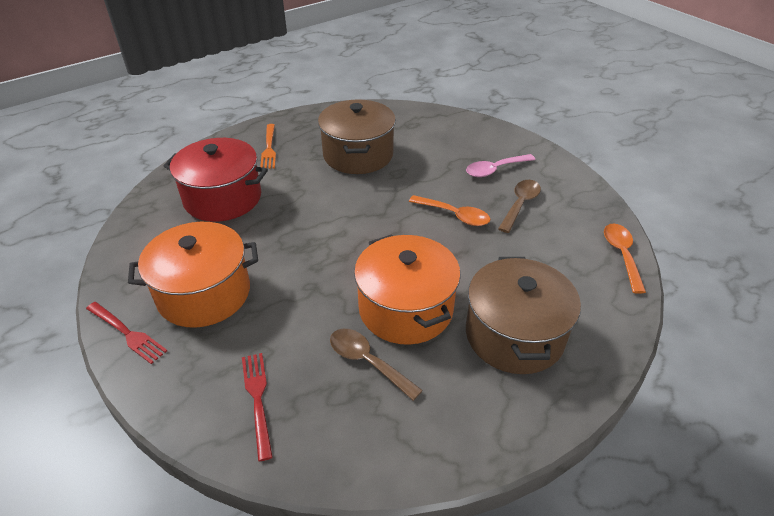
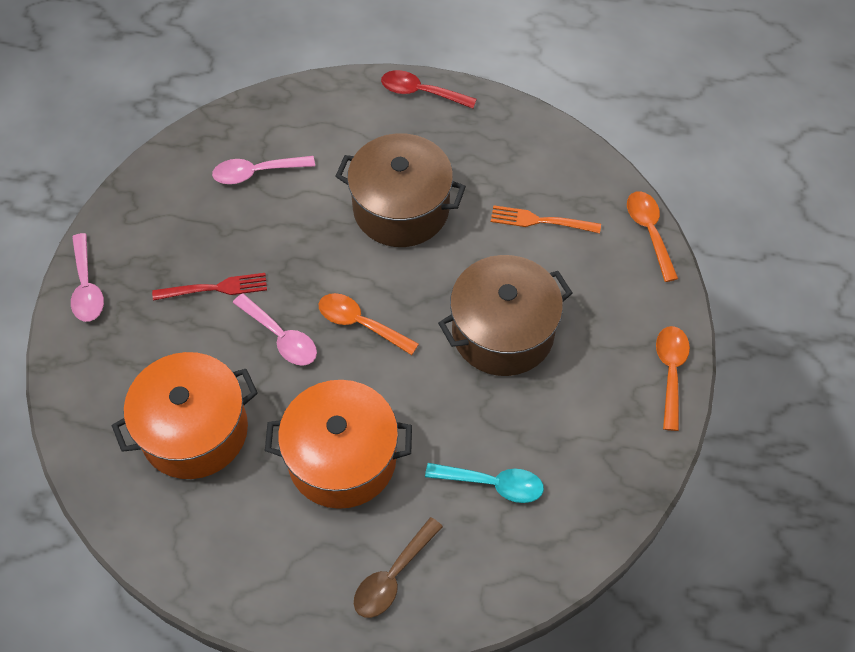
brown spoon: [330,329,423,401] [498,180,541,233] = 2 -> [354,517,443,618] = 1
orange spoon: [409,195,490,226] [604,223,646,294] = 2 -> [319,293,419,355] [627,191,678,282] [656,326,690,431] = 3
pink spoon: [466,154,536,177] = 1 -> [71,233,104,322] [212,156,315,184] [233,294,317,366] = 3
red fork: [86,302,167,364] [242,353,273,461] = 2 -> [152,273,267,301] = 1
red pot: [164,138,268,222] = 1 -> none = 0
red spoon: none = 0 -> [381,70,477,109] = 1
turquoise spoon: none = 0 -> [425,463,544,503] = 1

